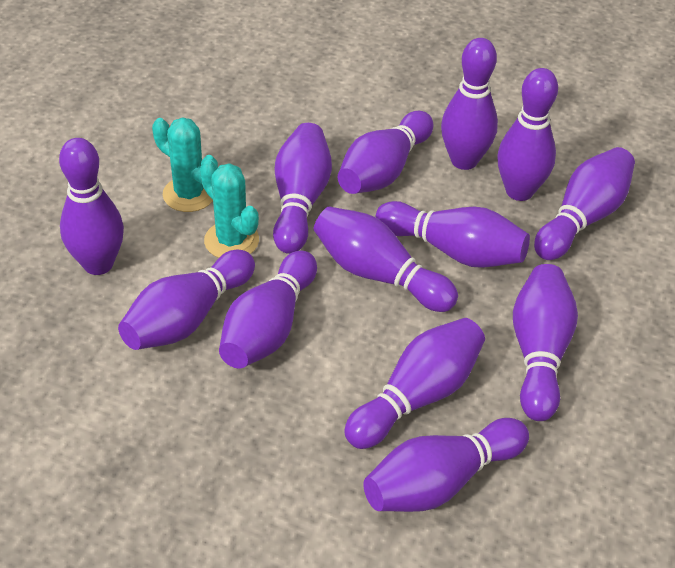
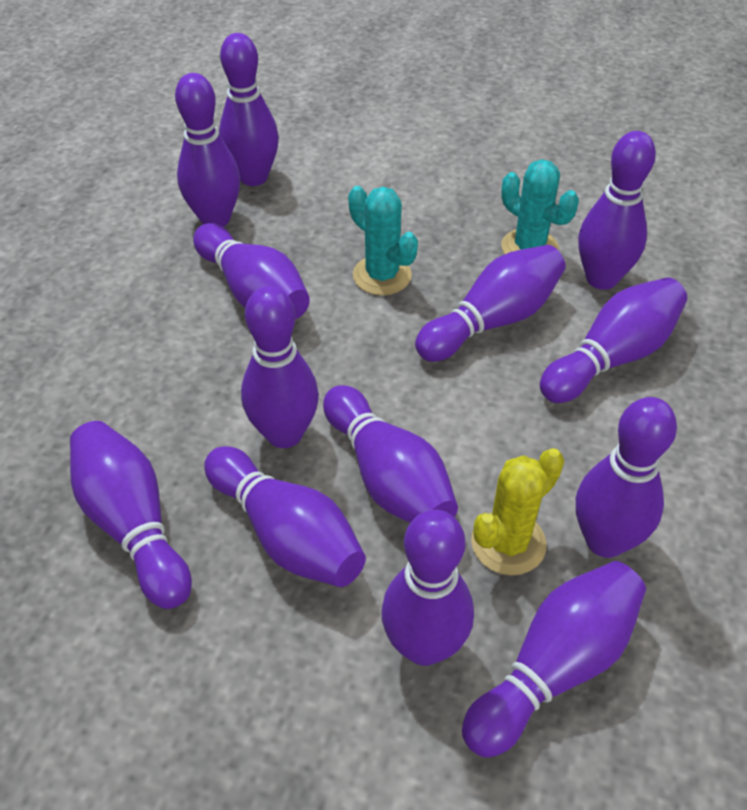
yellow cactus: none = 0 -> [471,448,564,575] = 1

